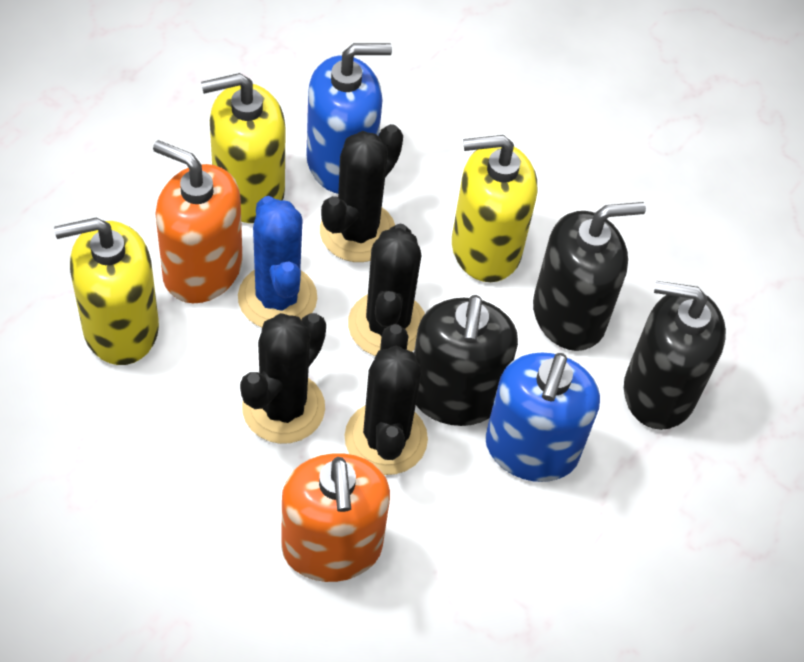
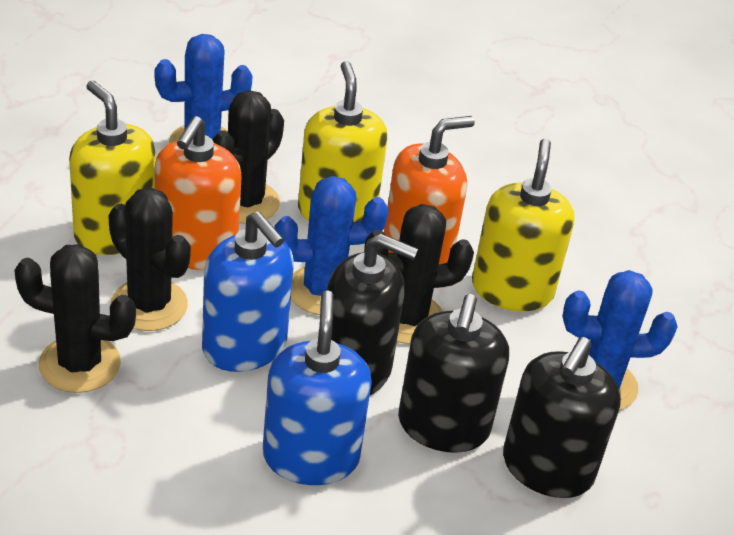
blue cactus: [238,196,317,327] = 1 -> [154,34,253,144] [275,176,388,315] [563,270,678,411] = 3

